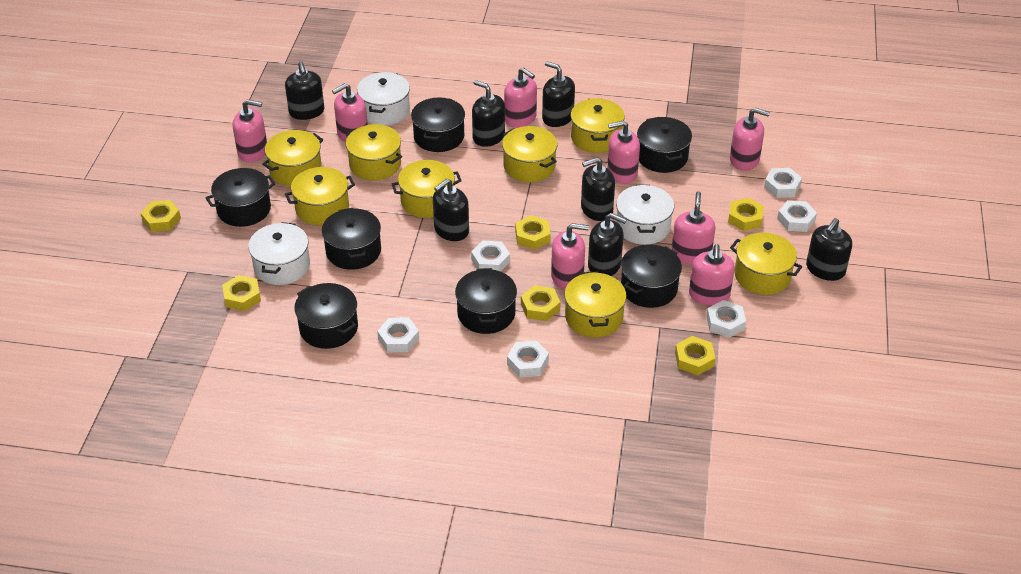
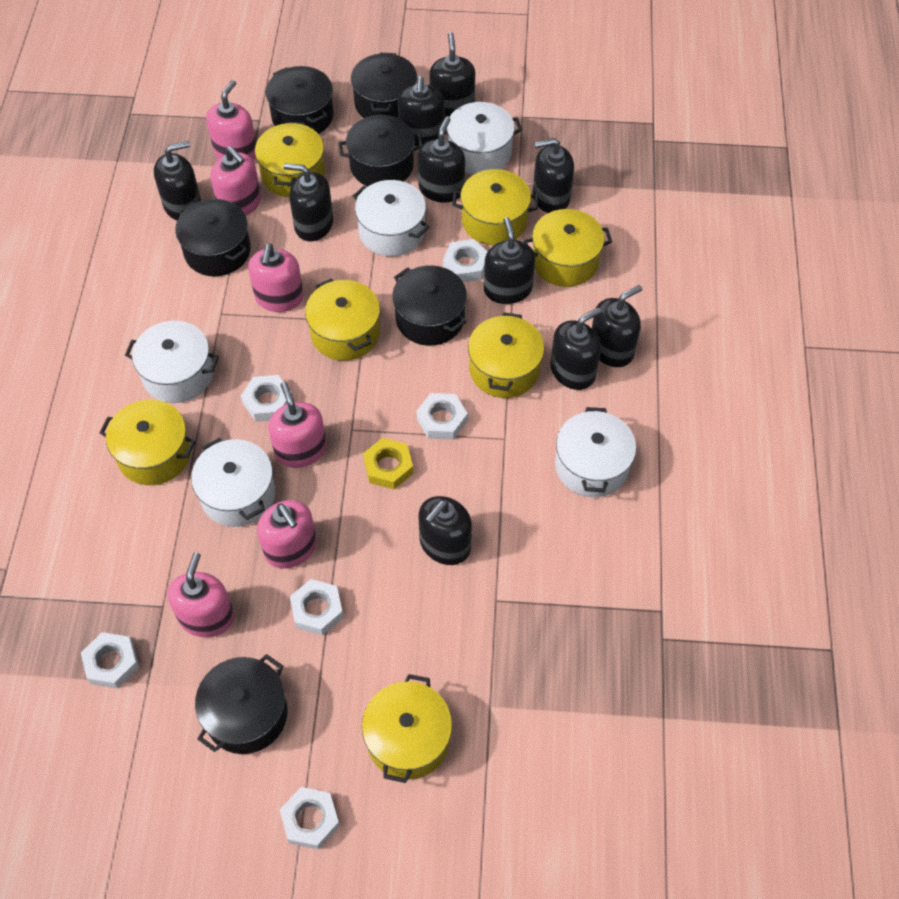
black pot: [206,168,276,227] [294,283,358,349] [322,208,381,270] [411,97,465,152] [455,268,517,334] [621,244,682,308] [637,117,692,173] = 7 -> [175,199,251,276] [195,654,287,754] [266,66,334,134] [339,115,422,186] [351,52,417,118] [392,265,467,346] = 6
black soap dispenser: [285,61,324,120] [433,179,469,241] [472,80,505,147] [542,61,575,127] [581,157,615,221] [588,213,627,276] [806,218,852,281] = 7 -> [154,141,201,220] [284,163,333,242] [398,76,445,146] [418,116,465,203] [419,496,472,565] [429,32,475,117] [484,217,535,304] [533,138,574,213] [550,307,601,390] [592,285,642,367] = 10
pink soap dispenser: [233,100,267,163] [332,83,368,142] [504,67,537,128] [551,223,589,289] [607,120,640,184] [672,191,715,265] [689,244,735,306] [730,108,770,171] = 8 -> [167,552,235,637] [206,80,256,161] [210,146,261,216] [248,244,304,312] [257,500,317,569] [268,382,327,468] = 6
white pot: [248,222,310,285] [357,72,410,125] [616,185,674,245] = 3 -> [125,321,219,403] [191,438,275,527] [353,180,429,256] [445,102,522,175] [555,407,636,497] = 5
yellow nut: [141,200,181,232] [222,275,261,311] [515,215,551,250] [521,285,561,321] [675,336,715,375] [728,198,764,231] = 6 -> [363,438,413,489] = 1
yellow pot: [262,130,323,186] [285,167,355,225] [346,124,402,180] [392,160,462,218] [502,126,557,182] [564,271,627,338] [570,98,625,153] [730,232,802,295] = 8 -> [99,400,196,485] [255,122,325,197] [305,278,380,361] [362,674,452,783] [452,169,538,245] [468,313,544,398] [523,209,612,287] = 7

